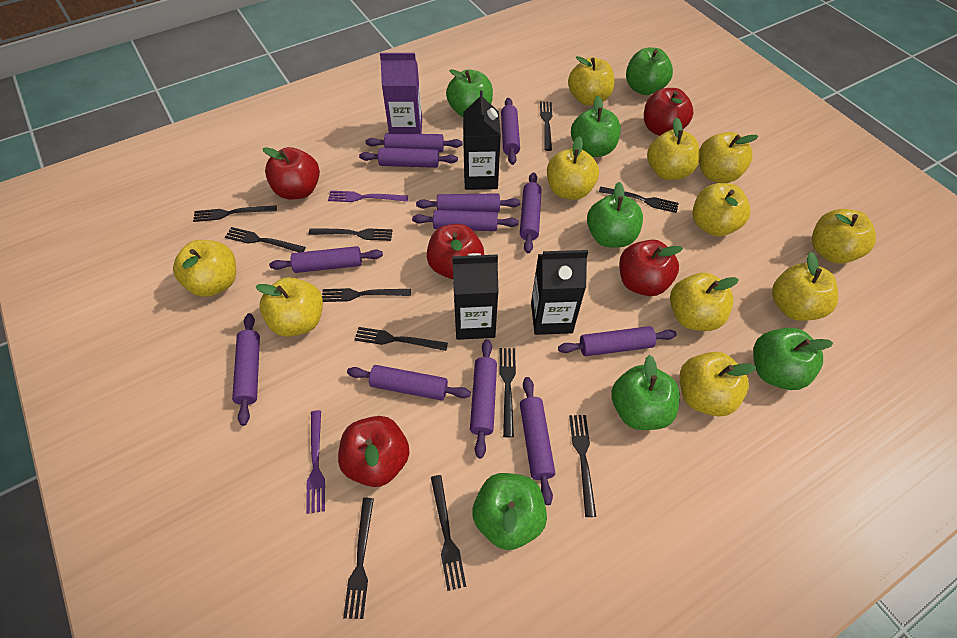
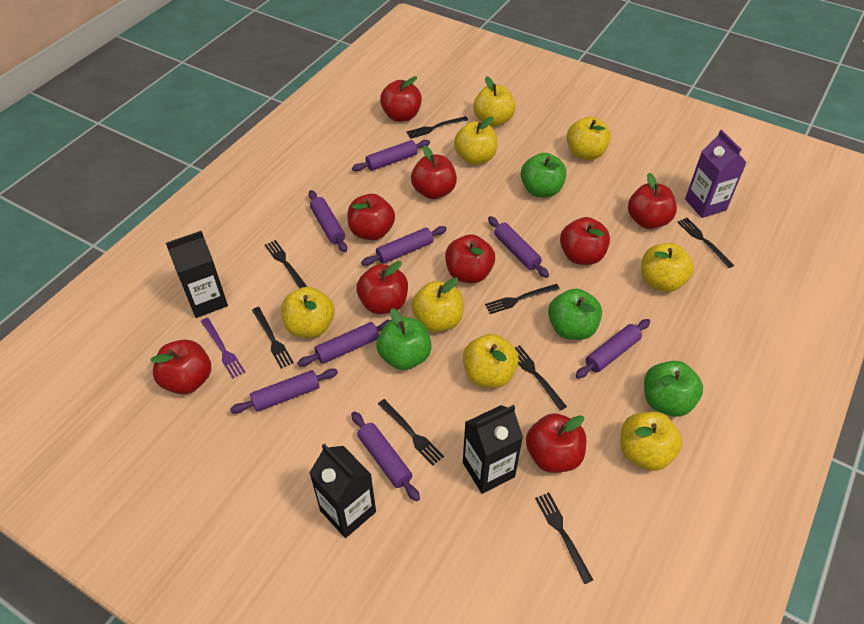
black fork: [193,205,277,222] [225,227,306,252] [308,228,393,241] [322,288,411,302] [343,498,374,619] [354,327,448,351] [431,475,466,591] [500,348,516,437] [540,102,552,151] [569,415,596,517] [599,186,679,213] = 11 -> [252,307,294,369] [265,240,307,289] [378,399,444,466] [406,116,468,139] [485,284,560,314] [515,345,567,411] [535,493,593,584] [678,218,734,268] = 8
green apple: [446,69,493,117] [472,473,547,550] [571,96,621,157] [587,182,643,248] [611,355,680,430] [626,48,673,95] [753,328,833,390] = 7 -> [377,308,432,370] [521,153,567,197] [548,289,602,340] [644,361,703,417] = 4
purple fork: [306,410,325,514] [328,191,408,202] = 2 -> [201,318,245,379] = 1
purple rolling pin: [232,313,260,426] [269,246,383,273] [347,365,471,400] [359,148,458,168] [366,133,462,152] [412,210,519,231] [416,193,520,212] [470,339,497,458] [501,98,520,165] [520,172,542,253] [520,377,555,505] [558,326,677,356] = 12 -> [230,368,338,414] [297,320,390,367] [309,190,347,252] [351,411,420,501] [352,140,430,171] [361,226,447,266] [488,216,549,278] [576,319,650,378] = 8
red apple: [262,147,320,200] [338,416,410,487] [427,224,484,279] [619,240,683,296] [644,88,693,136] = 5 -> [150,340,211,394] [347,194,395,240] [356,261,408,314] [380,76,422,122] [411,145,457,199] [445,234,495,283] [526,413,586,473] [560,217,610,265] [628,173,677,229] = 9
yellow apple: [173,240,236,297] [256,277,323,337] [547,136,599,200] [568,56,614,106] [647,117,700,180] [670,273,739,331] [680,352,756,416] [693,183,750,236] [699,132,758,183] [772,252,838,321] [812,209,876,264] = 11 -> [281,287,334,338] [411,277,464,332] [454,117,498,165] [463,334,519,388] [473,76,516,127] [566,117,611,160] [621,412,682,471] [641,243,694,292] = 8

